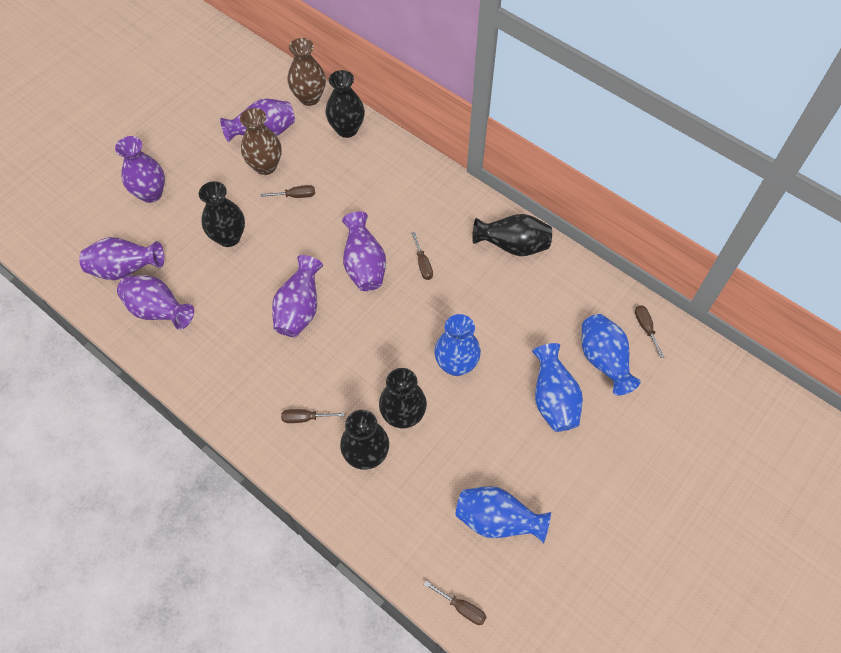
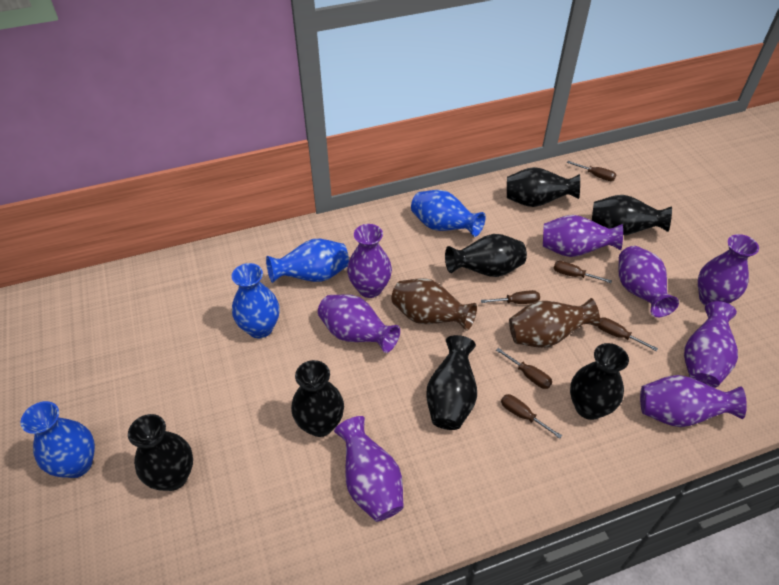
black vase: [199,181,245,247] [326,70,365,138] [340,410,389,470] [379,368,427,428] [472,214,552,256] = 5 -> [128,414,193,491] [291,360,344,437] [426,335,477,430] [445,234,527,277] [507,167,580,207] [570,343,629,420] [592,195,672,235] = 7
brown screwdriver: [261,185,315,198] [281,409,344,423] [412,232,433,280] [424,581,487,625] [635,305,664,358] = 5 -> [481,290,540,304] [496,348,552,389] [501,394,562,439] [553,261,612,283] [567,161,616,181] [598,317,658,351] = 6
purple vase: [79,237,164,280] [115,136,165,203] [117,275,194,330] [220,99,295,142] [272,255,323,337] [342,211,386,291] = 6 -> [318,294,400,353] [334,416,404,522] [347,224,392,298] [543,215,623,257] [618,246,679,317] [640,375,747,427] [684,301,738,388] [698,234,759,306] = 8

